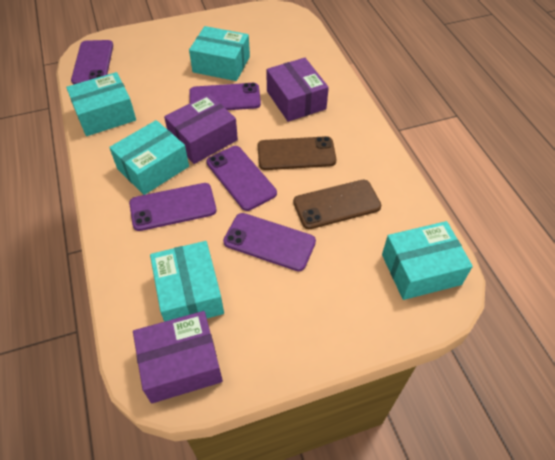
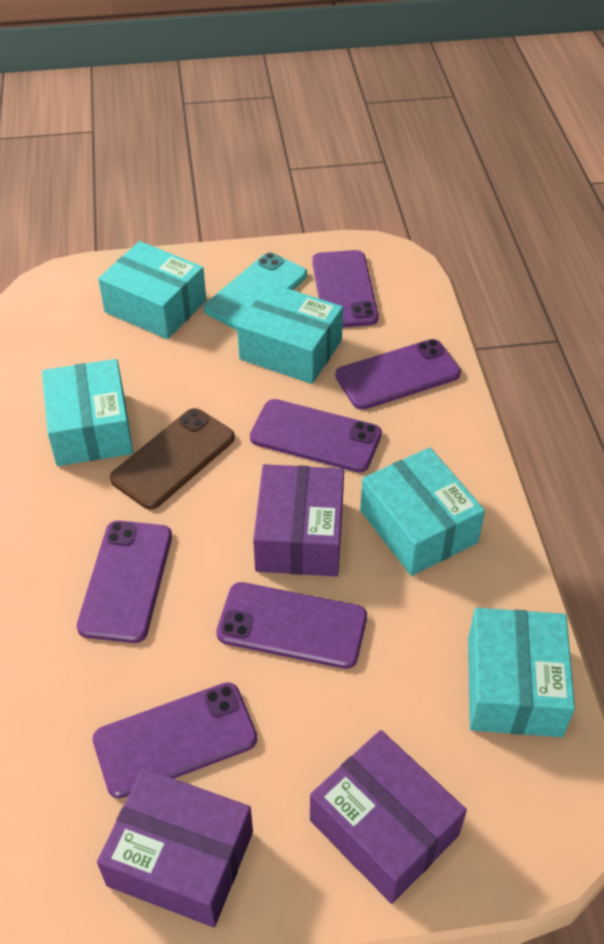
brown phone: [257,136,336,170] [293,180,382,229] = 2 -> [110,408,235,510] = 1
purple phone: [71,40,113,84] [129,183,217,231] [189,83,261,110] [206,146,277,211] [223,213,316,271] = 5 -> [77,520,172,643] [93,682,257,798] [216,582,367,669] [250,399,382,473] [312,250,379,327] [335,339,461,410] = 6
turquoise phone: none = 0 -> [204,252,307,330] = 1

